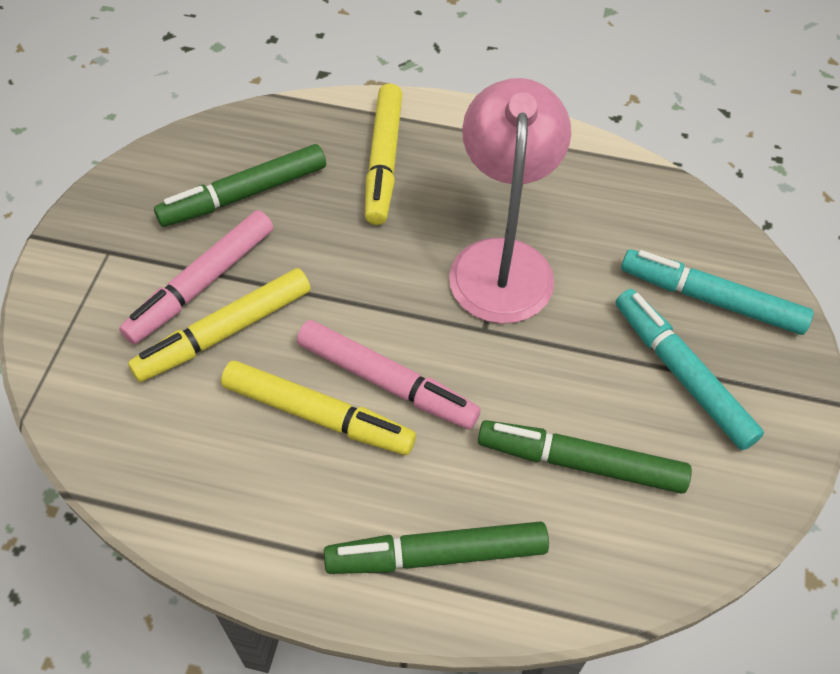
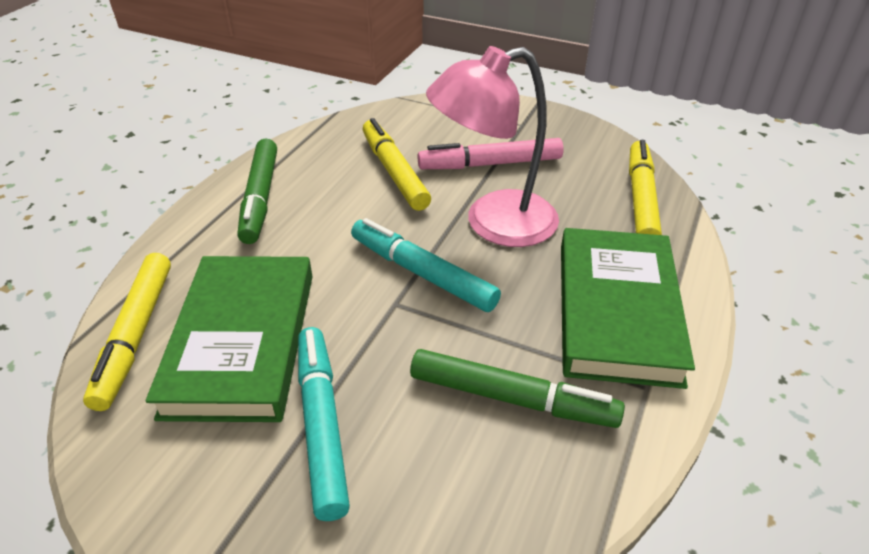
green book: none = 0 -> [146,256,312,422] [561,228,695,389] = 2
green marker: [154,144,326,227] [324,521,549,574] [478,420,692,494] = 3 -> [238,139,277,244] [410,349,625,428] = 2
pink marker: [119,210,273,344] [297,320,481,429] = 2 -> [417,138,564,169] = 1

